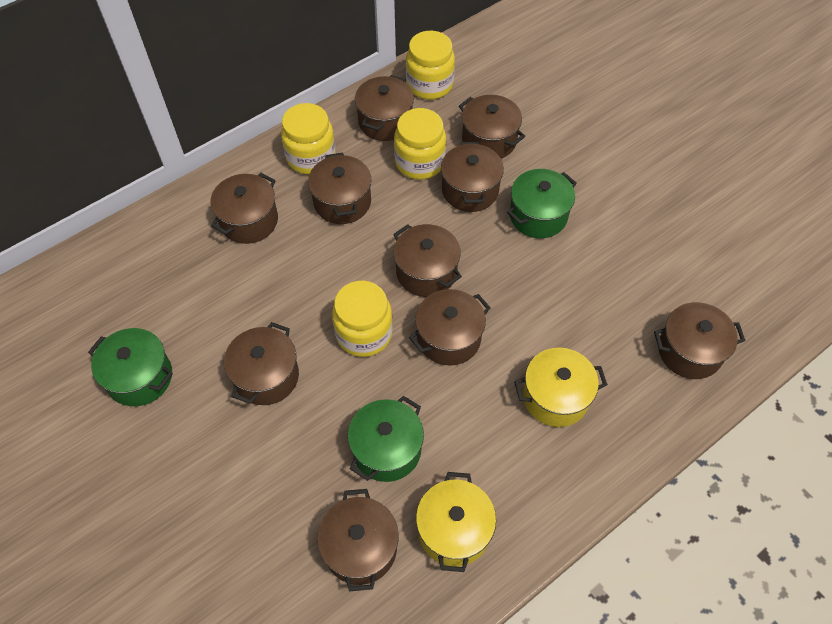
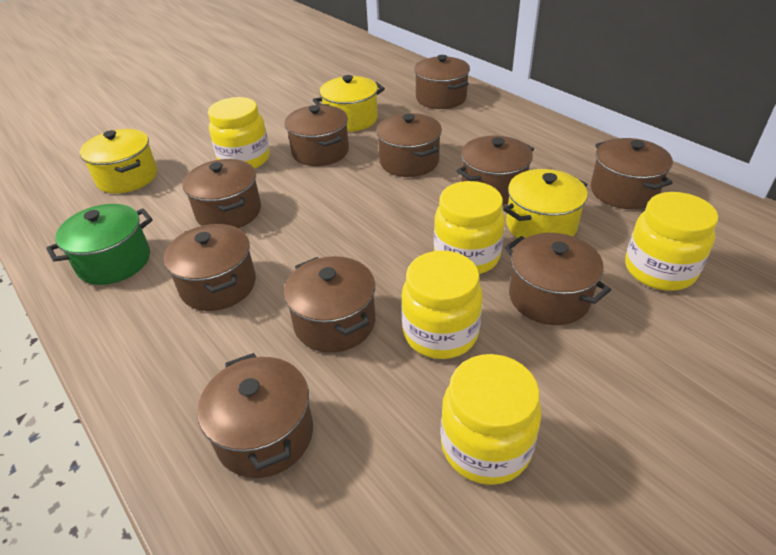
green pot: [88,328,173,406] [348,396,424,482] [507,169,577,238] = 3 -> [46,204,153,285] = 1
yellow jar: [281,103,336,174] [332,281,393,357] [394,108,446,180] [406,31,455,100] = 4 -> [208,97,270,169] [401,251,483,359] [434,181,505,274] [440,354,541,485] [625,192,718,291] = 5
yellow pot: [416,472,496,572] [514,348,608,427] = 2 -> [80,129,157,194] [313,75,385,132] [503,169,588,238] = 3

